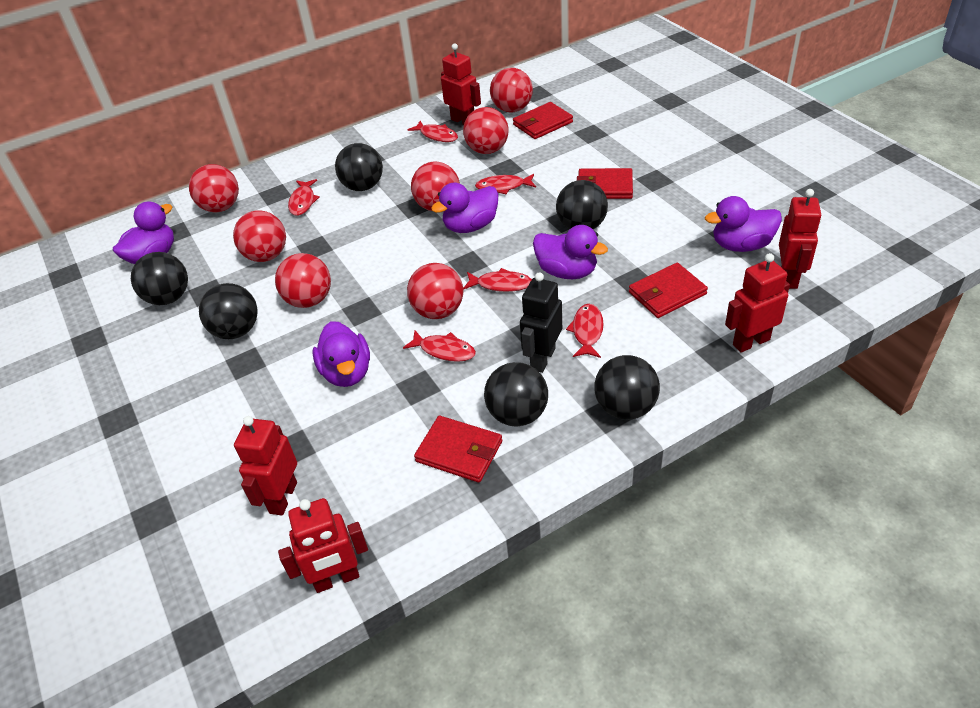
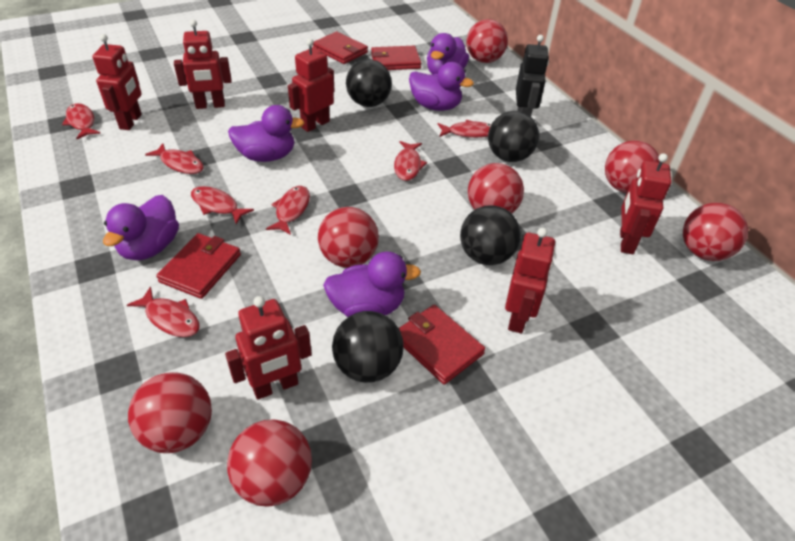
black ball: [131,252,188,305] [199,283,258,339] [335,143,383,191] [484,362,548,427] [556,180,608,229] [594,355,660,420] = 6 -> [332,311,404,383] [346,59,392,107] [460,205,521,265] [488,111,539,162] = 4
red fish: [288,179,320,216] [403,331,476,362] [408,121,458,142] [463,268,532,292] [475,174,536,195] [566,304,604,358] = 6 -> [62,103,101,139] [127,287,199,337] [145,143,204,174] [191,186,254,224] [266,186,310,235] [394,141,427,181] [438,120,491,138] = 7
red robot: [234,416,297,516] [278,498,368,593] [441,43,481,125] [725,253,790,353] [779,189,821,289] = 5 -> [92,34,142,130] [174,20,232,109] [225,296,312,400] [288,39,335,132] [505,228,555,333] [620,153,672,254] = 6

